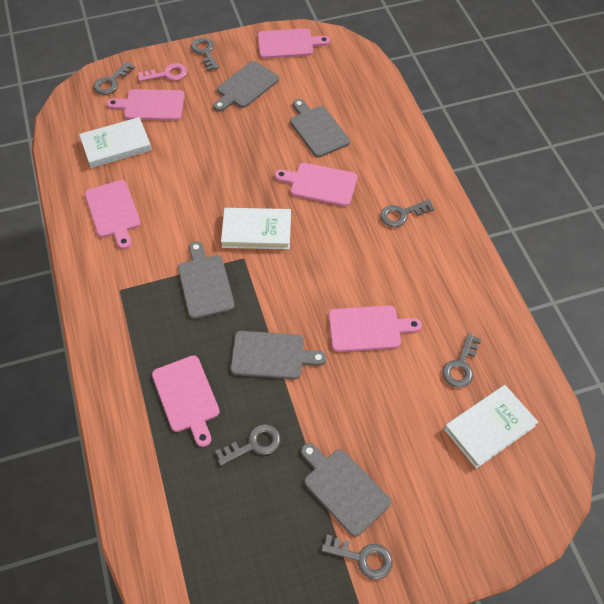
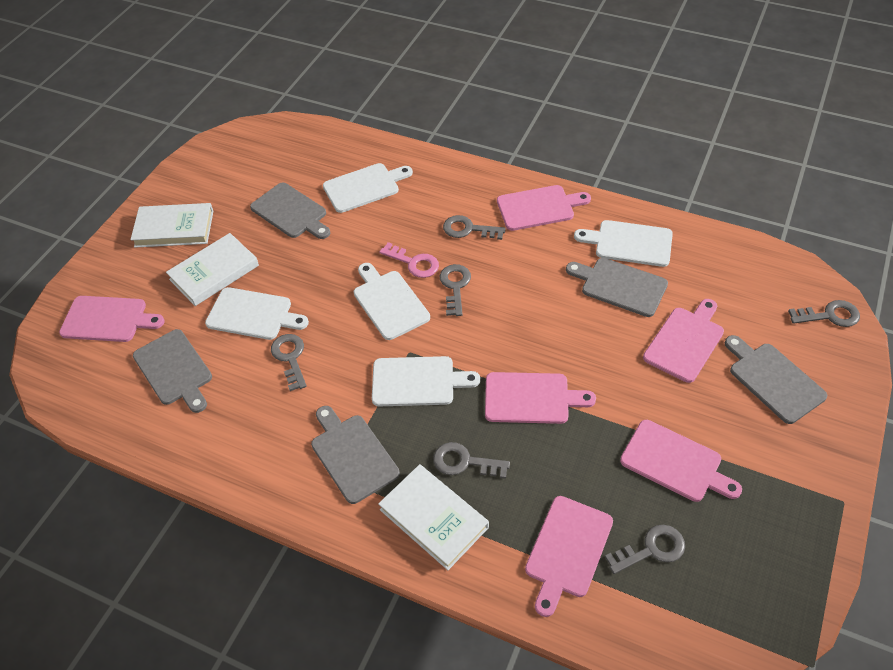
white cutting board: none = 0 -> [205,287,309,340] [323,163,413,213] [354,263,430,340] [372,356,480,406] [574,220,673,267] = 5

